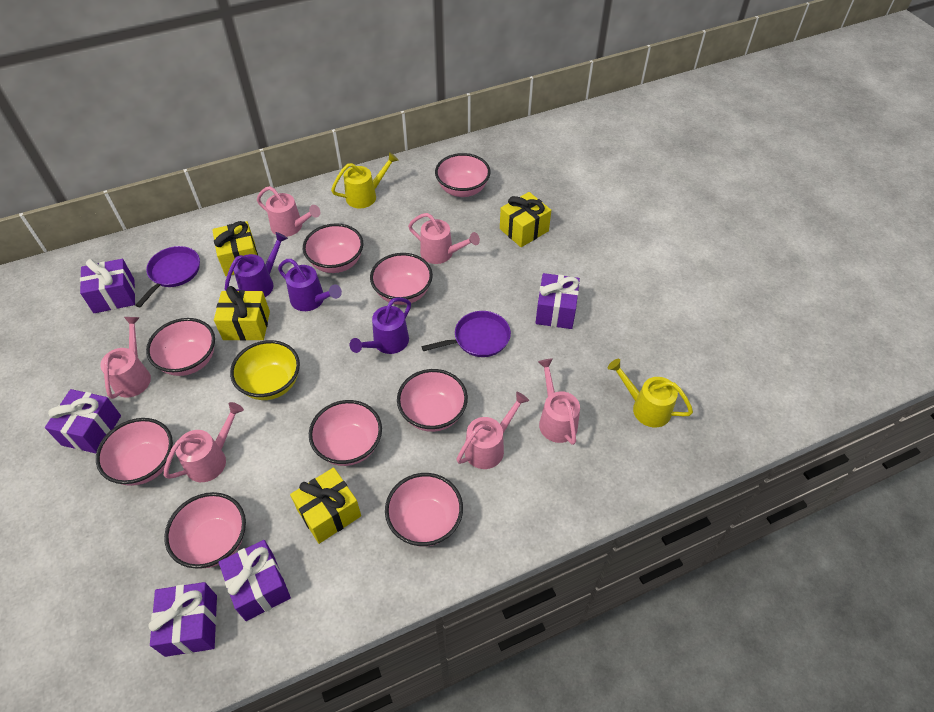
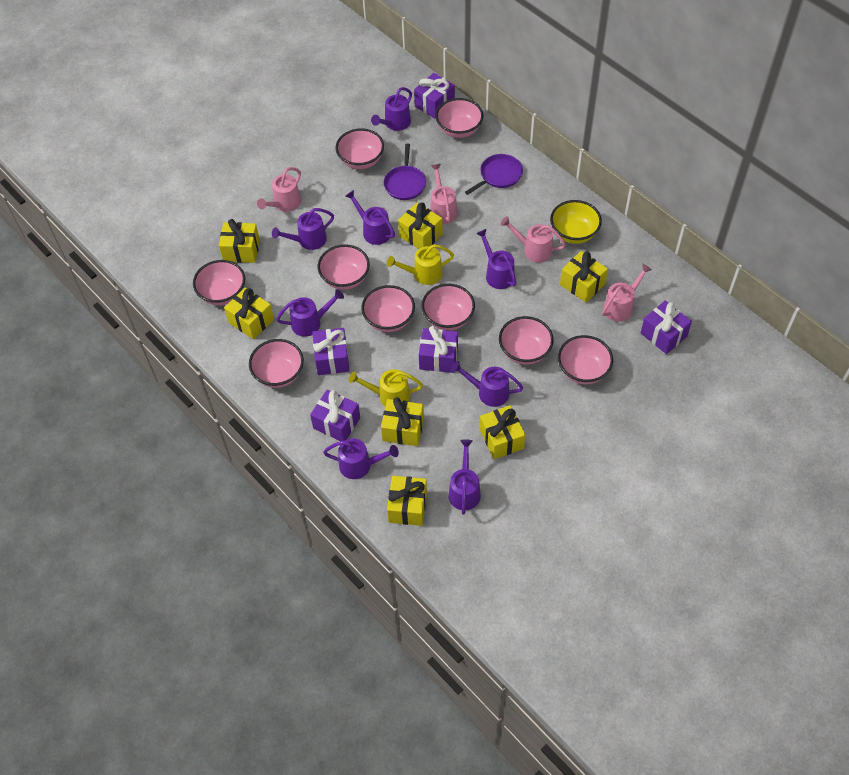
pink watering can: [100,317,151,399] [164,402,244,482] [257,186,320,237] [408,213,480,264] [456,392,529,469] [538,358,580,445] = 6 -> [257,167,301,212] [430,164,458,224] [500,216,566,263] [602,263,652,322] = 4
purple watering can: [225,232,288,297] [278,259,342,311] [350,297,411,354] = 3 -> [272,208,334,250] [276,289,344,336] [323,438,399,479] [345,190,395,245] [371,87,412,131] [448,439,481,515] [451,361,523,407] [476,229,516,289] = 8
yellow gift: [212,221,258,276] [214,286,270,341] [290,467,361,544] [500,192,551,247] = 4 -> [219,219,260,263] [224,288,274,340] [381,397,424,446] [387,476,427,526] [398,202,443,249] [480,405,526,459] [560,251,608,303] = 7

